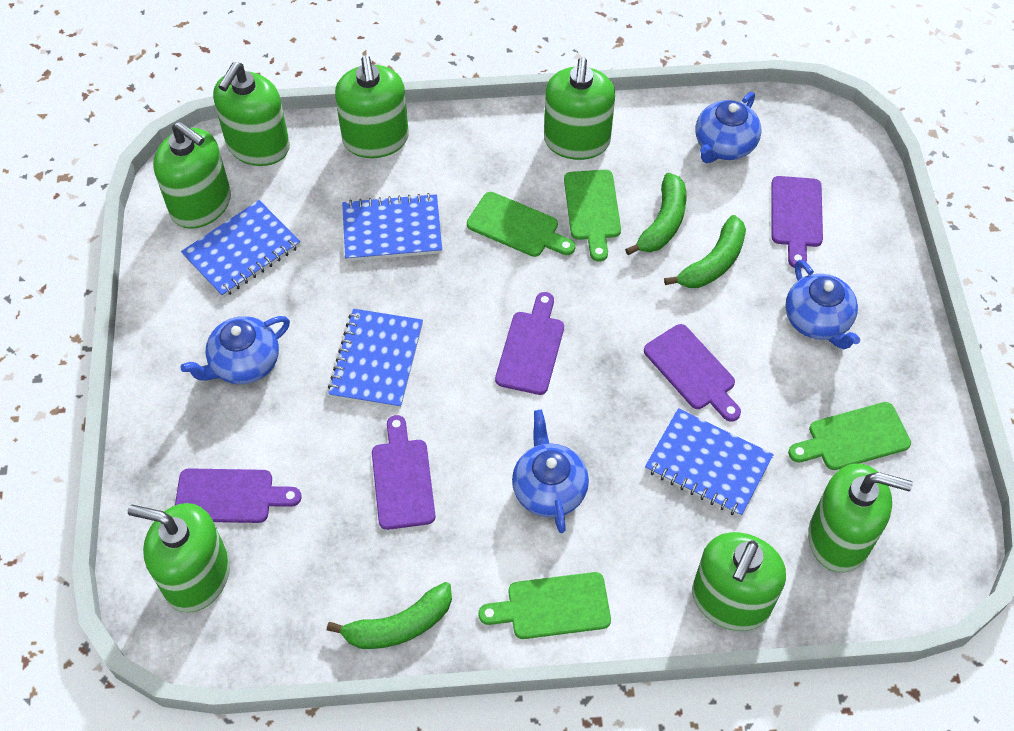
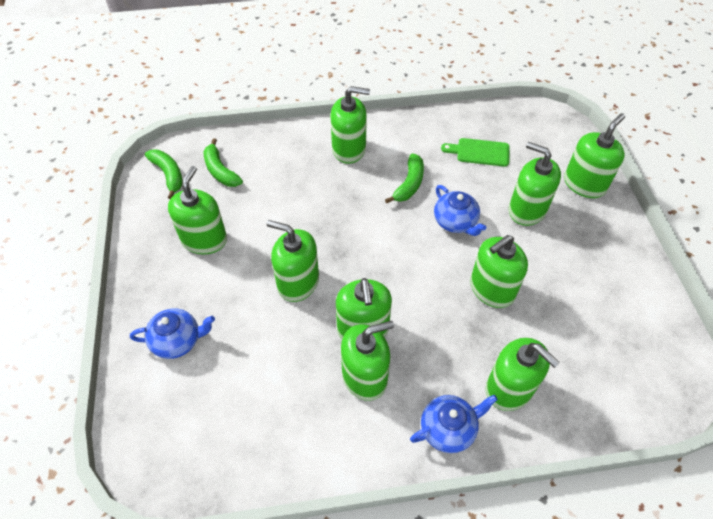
blue notebook: [181,200,301,298] [328,309,423,409] [342,193,442,261] [645,408,774,517] = 4 -> none = 0
blue teapot: [180,316,290,384] [512,410,589,533] [695,92,761,163] [785,260,860,349] = 4 -> [130,308,215,359] [410,395,498,453] [434,185,486,236] = 3
green cutting board: [467,192,576,257] [478,572,611,639] [564,170,621,262] [788,402,911,470] = 4 -> [441,138,510,167] = 1
green soap dispenser: [128,503,230,612] [153,122,231,229] [213,62,290,166] [335,56,409,158] [544,57,615,160] [692,532,786,631] [808,463,913,572] = 7 -> [168,166,227,254] [266,220,319,302] [330,86,370,164] [336,278,392,339] [341,321,394,401] [470,235,528,308] [486,338,560,411] [509,142,561,226] [564,113,625,198] = 9
purple cutting board: [175,468,302,523] [372,415,435,530] [495,292,564,395] [644,324,741,422] [771,176,823,268] = 5 -> none = 0

